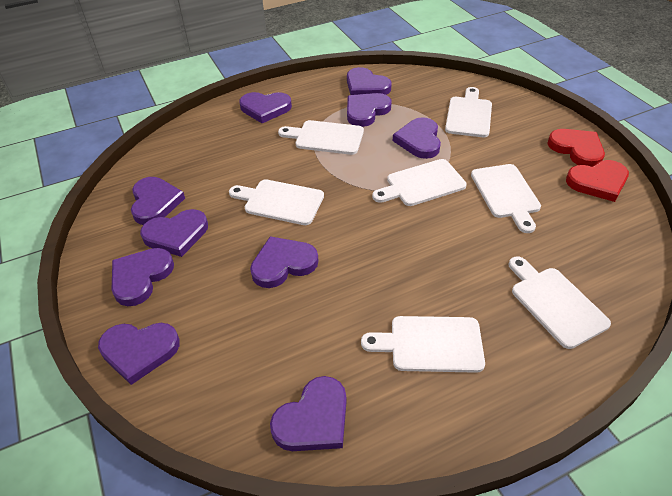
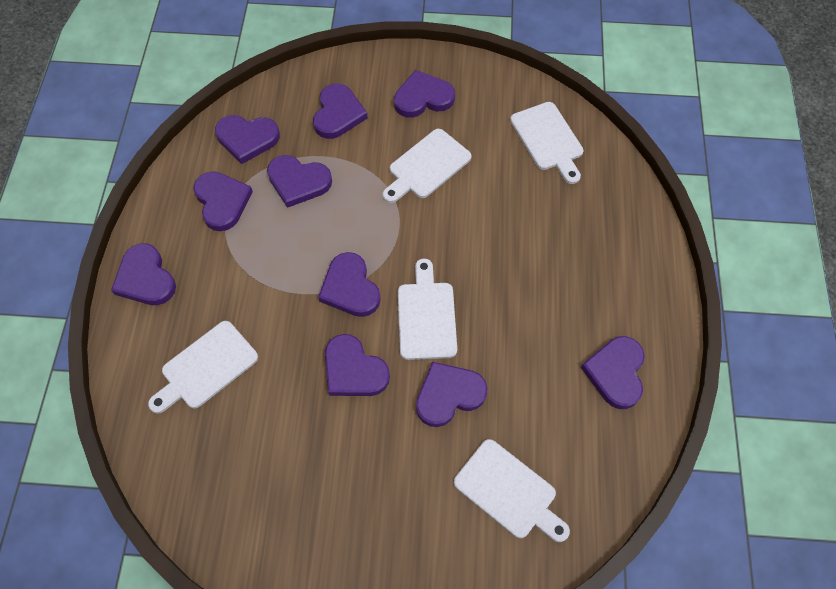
red heart: [547,129,605,167] [566,160,629,202] = 2 -> none = 0
white cutting board: [229,179,324,225] [278,120,364,155] [361,316,485,373] [372,159,467,206] [445,87,492,137] [471,164,541,233] [509,256,611,349] = 7 -> [148,321,258,414] [383,129,472,203] [398,259,457,360] [454,439,570,542] [510,102,583,184] = 5

